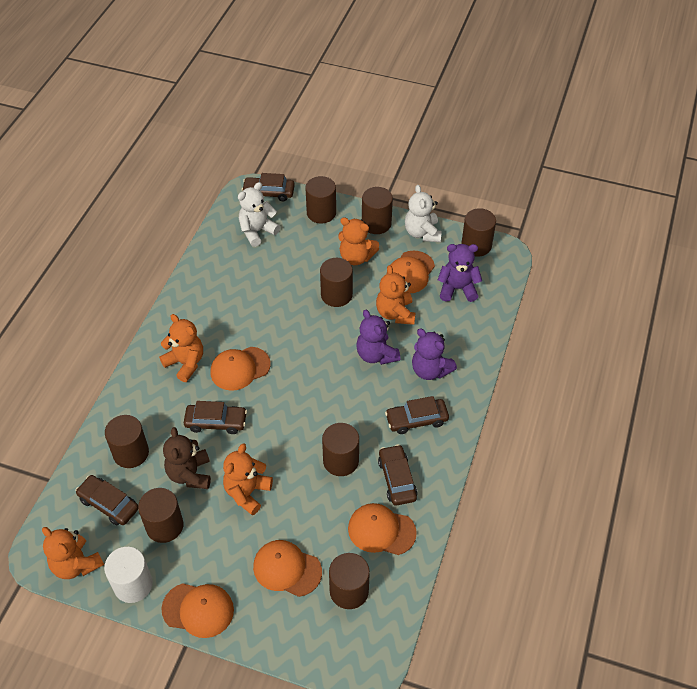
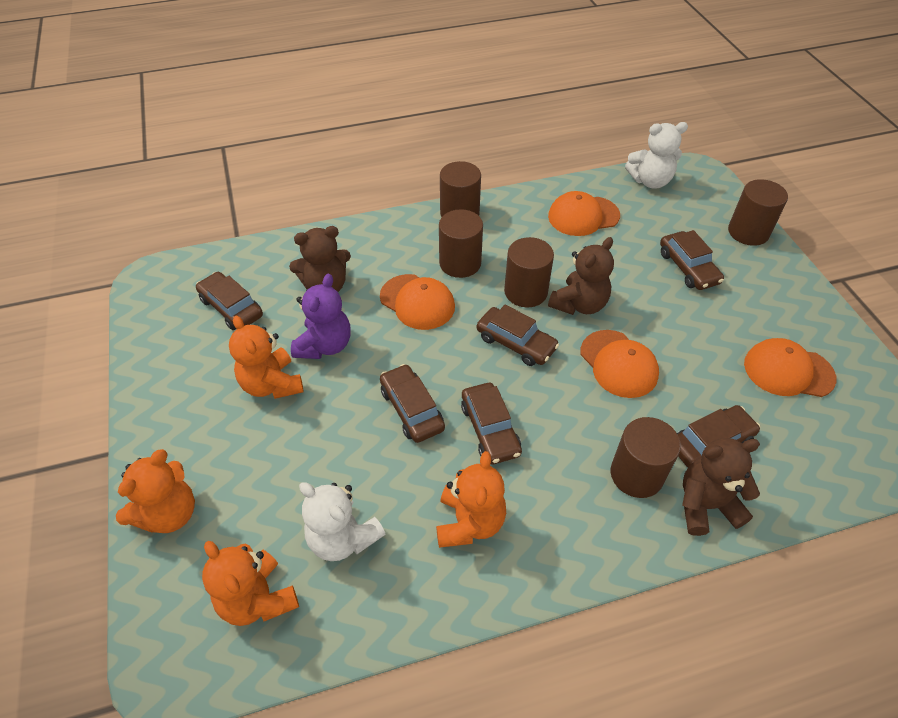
brown car: [76,475,138,525] [184,401,247,434] [242,173,295,201] [378,444,417,506] [385,396,449,434] = 5 -> [196,272,263,330] [380,364,445,443] [461,383,522,464] [477,305,559,366] [660,230,724,290] [677,405,760,467] = 6
brown cylinder: [105,415,149,468] [138,488,183,543] [305,176,336,223] [320,258,353,307] [322,423,359,476] [329,553,370,609] [362,187,393,234] [461,208,496,257] = 8 -> [439,209,483,278] [440,161,481,217] [504,237,554,307] [611,417,681,498] [728,179,788,246] = 5
brown teddy bear: [163,427,211,489] = 1 -> [289,226,351,292] [548,237,614,315] [682,438,760,536] = 3
orange cap: [161,583,234,638] [211,347,271,391] [253,540,322,597] [348,503,417,555] [387,251,435,293] = 5 -> [380,274,455,330] [548,191,620,236] [580,330,659,398] [744,338,836,397] = 4
orange teddy bear: [42,527,104,579] [159,314,203,382] [223,443,273,516] [338,218,379,265] [376,265,415,325] = 5 -> [116,449,195,533] [202,541,299,626] [229,316,304,399] [436,451,506,548] = 4
purple teddy bear: [356,310,400,365] [412,329,457,380] [438,244,482,302] = 3 -> [291,274,351,359] = 1
white cylinder: [104,547,153,603] = 1 -> none = 0

